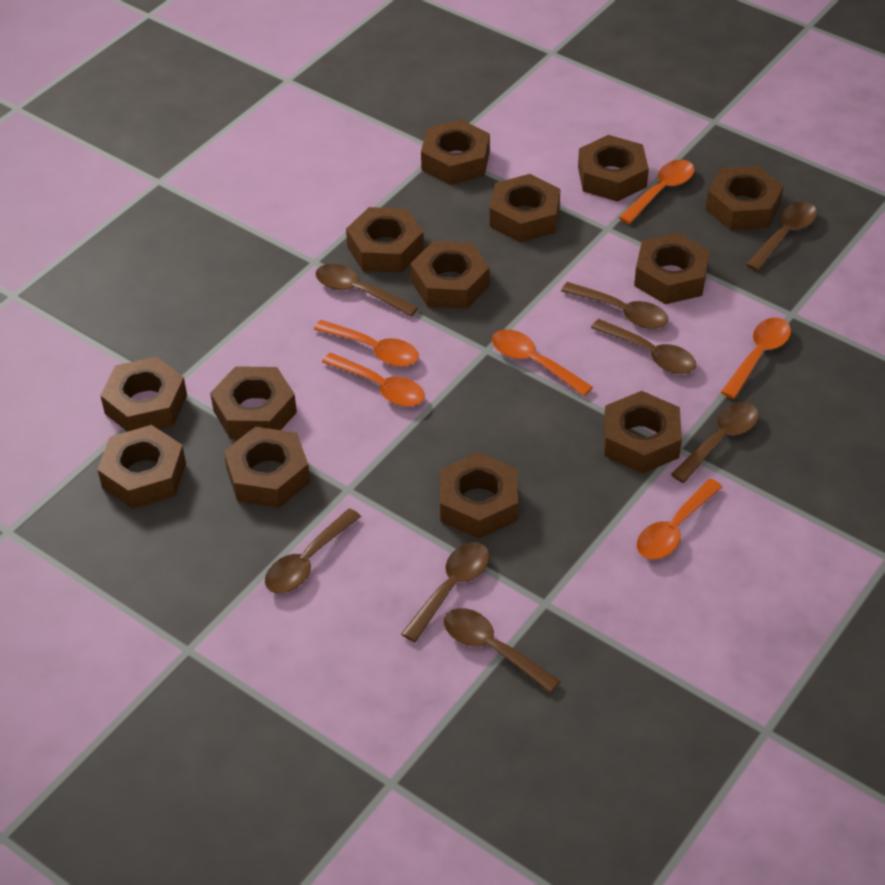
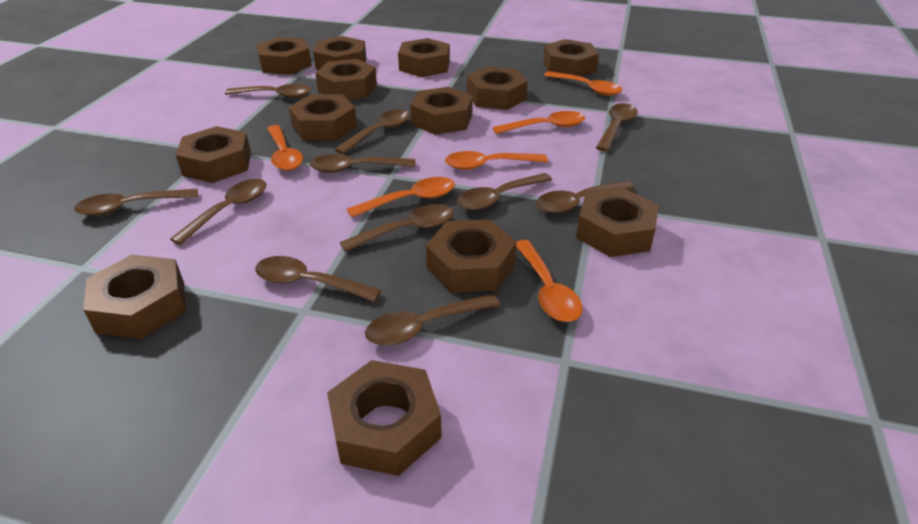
brown spoon: [265,508,361,593] [316,264,418,317] [401,542,489,642] [444,608,560,693] [561,282,668,329] [591,319,696,374] [671,402,759,483] [746,202,817,271] = 8 -> [74,189,198,216] [170,179,267,245] [225,84,311,98] [255,256,381,302] [310,154,416,173] [334,109,410,154] [340,204,454,252] [365,294,500,346] [457,173,552,210] [536,181,635,213] [596,103,637,152] = 11

